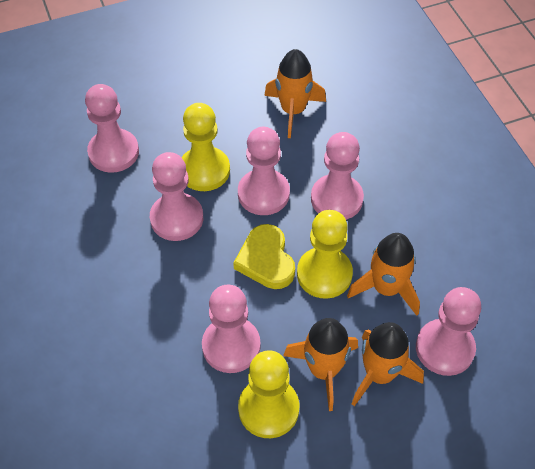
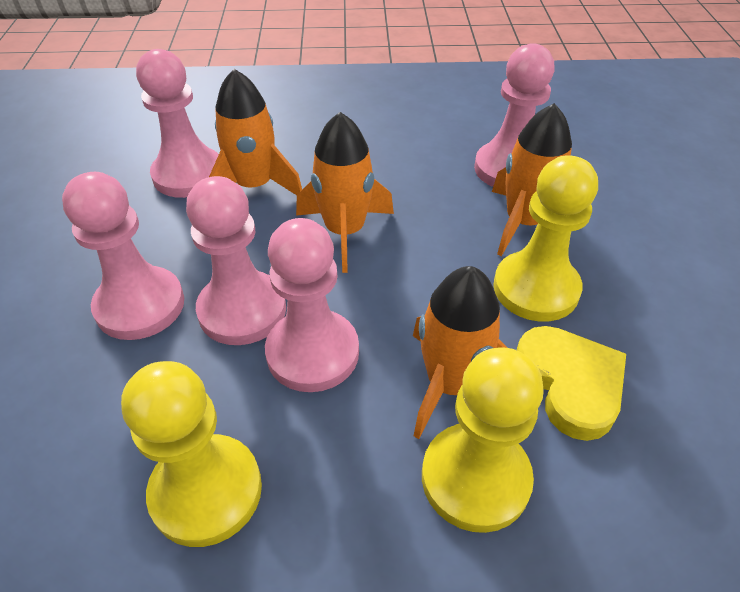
pink pawn: [85,84,139,173] [150,152,203,241] [202,285,261,373] [238,127,290,215] [311,132,364,220] [416,287,481,376] = 6 -> [62,172,184,340] [136,49,219,198] [186,176,286,345] [265,218,359,392] [474,43,555,187] = 5

